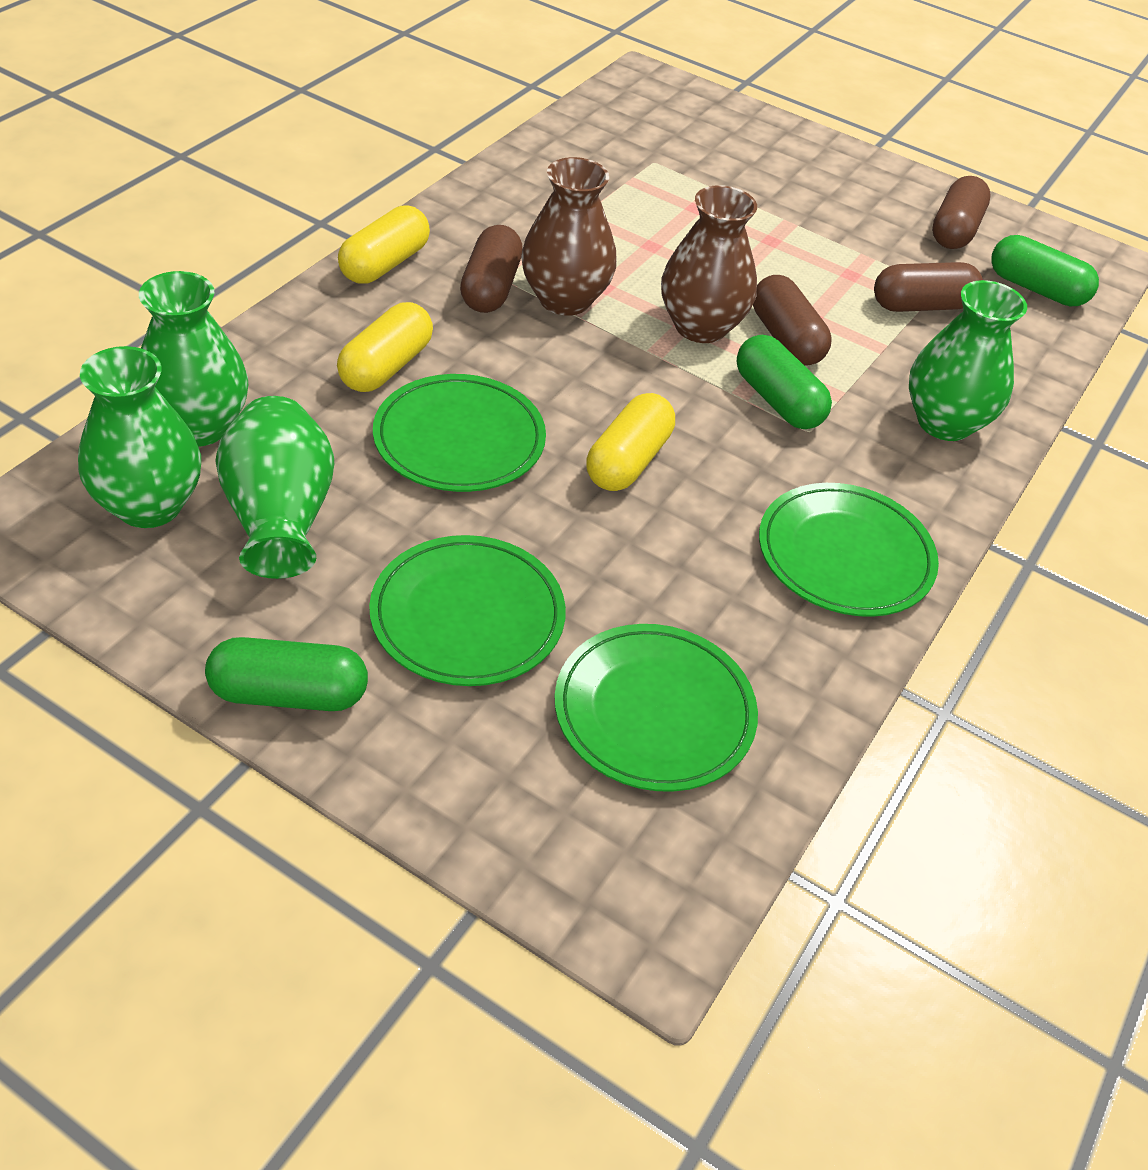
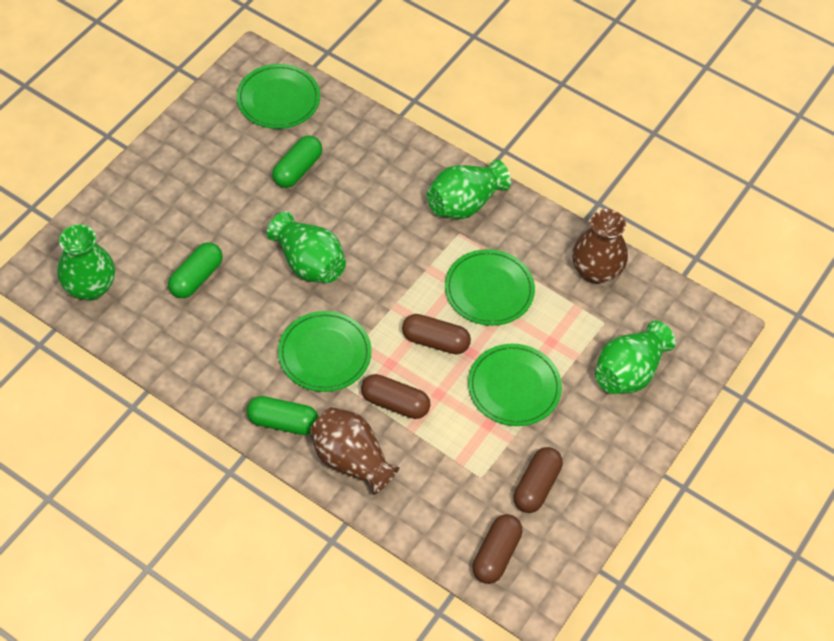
yellow capsule: [337,302,433,392] [338,205,430,284] [586,393,675,491] = 3 -> none = 0

